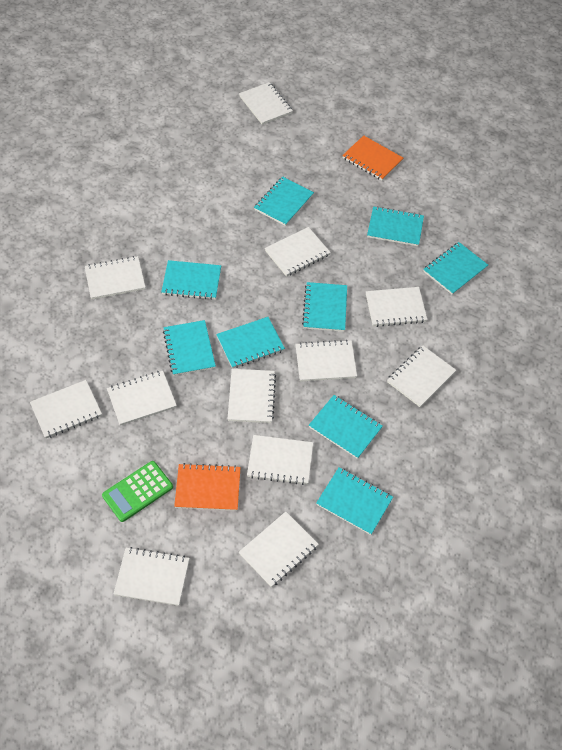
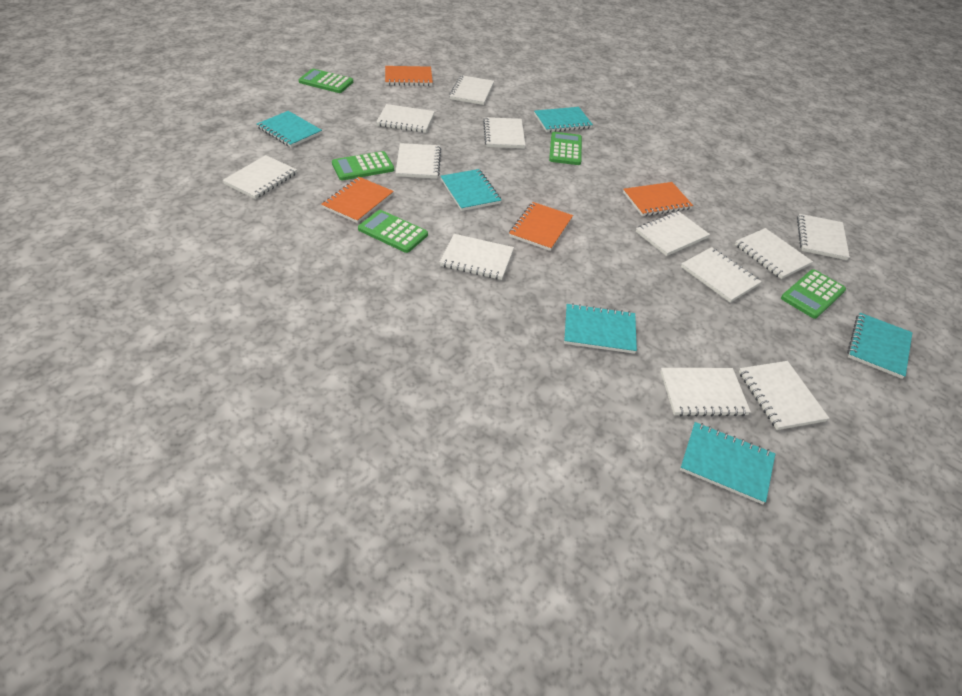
green calculator: [102,461,173,522] = 1 -> [298,69,353,93] [332,151,394,180] [358,210,428,253] [549,132,582,165] [781,269,846,319] = 5
orange notebook: [174,463,241,511] [342,135,403,181] = 2 -> [321,177,394,223] [385,66,433,86] [509,202,573,251] [623,182,693,216] = 4
turquoise notebook: [161,260,221,300] [163,320,216,376] [216,317,285,369] [254,176,314,226] [302,282,347,332] [309,395,383,459] [316,467,393,535] [367,206,424,246] [423,242,488,295] = 9 -> [257,111,322,147] [440,169,501,211] [534,107,593,132] [564,303,637,354] [680,422,775,504] [847,313,913,379] = 6

